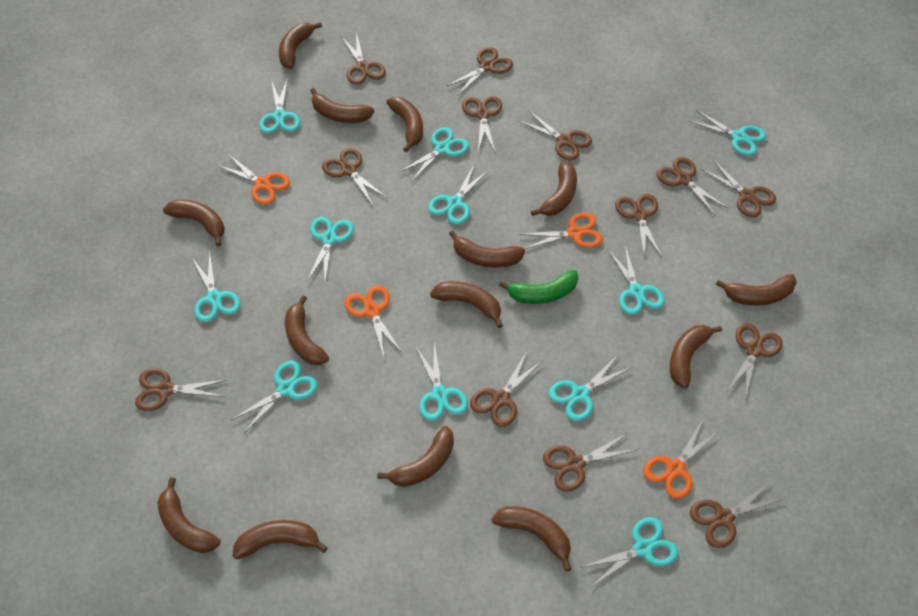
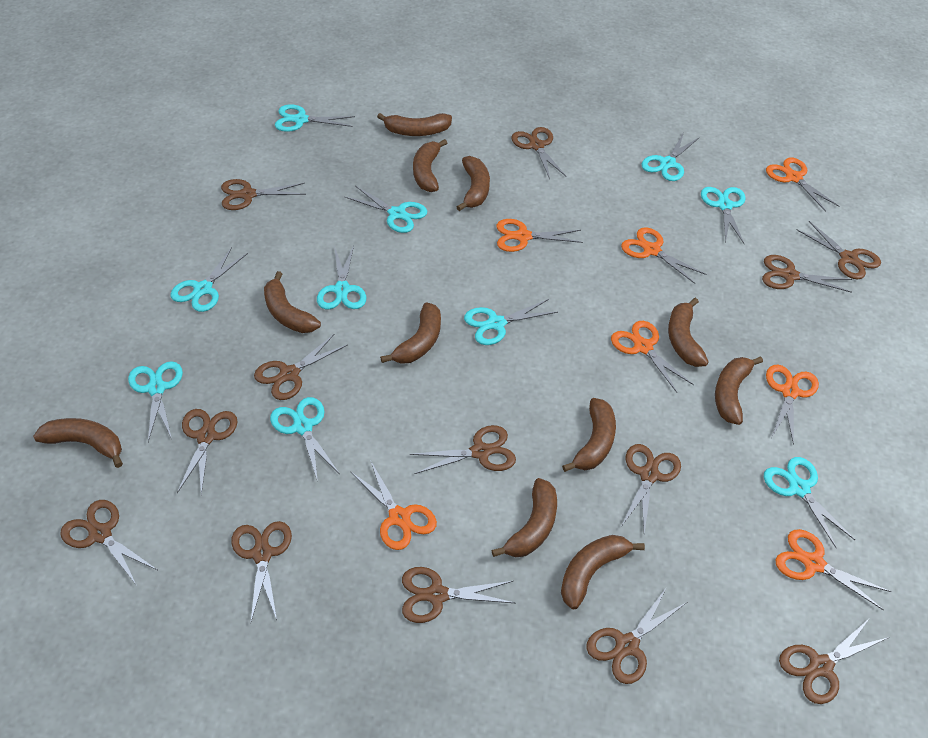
brown banana: [157,478,220,553] [163,200,224,246] [233,520,328,560] [279,22,322,69] [285,295,329,365] [310,88,374,123] [377,426,454,487] [386,97,423,152] [430,281,503,328] [449,231,525,268] [492,506,571,571] [531,162,577,216] [670,325,722,388] [716,274,797,306] = 14 -> [33,418,123,468] [264,271,321,333] [377,113,452,136] [380,302,441,364] [413,139,447,192] [457,156,490,211] [491,478,557,558] [561,535,645,610] [562,398,616,472] [668,298,709,367] [715,356,763,425] = 11
green banana: [499,270,579,304] = 1 -> none = 0
orange scissors: [217,154,290,205] [345,285,403,357] [519,213,603,249] [643,421,719,499] = 4 -> [350,460,437,550] [496,219,583,252] [611,321,694,393] [621,227,707,284] [766,158,839,212] [766,364,819,445] [775,529,892,610] = 7
turquoise scissors: [192,251,241,323] [231,361,318,433] [259,78,300,134] [307,217,354,283] [399,127,469,182] [416,341,468,421] [428,163,490,225] [549,355,632,421] [582,517,679,586] [608,245,665,315] [689,110,766,156] = 11 -> [128,361,183,442] [171,247,248,312] [270,397,340,481] [275,104,355,132] [317,246,366,309] [345,186,427,233] [464,299,558,345] [641,132,700,181] [701,187,746,243] [764,457,855,548] = 10

